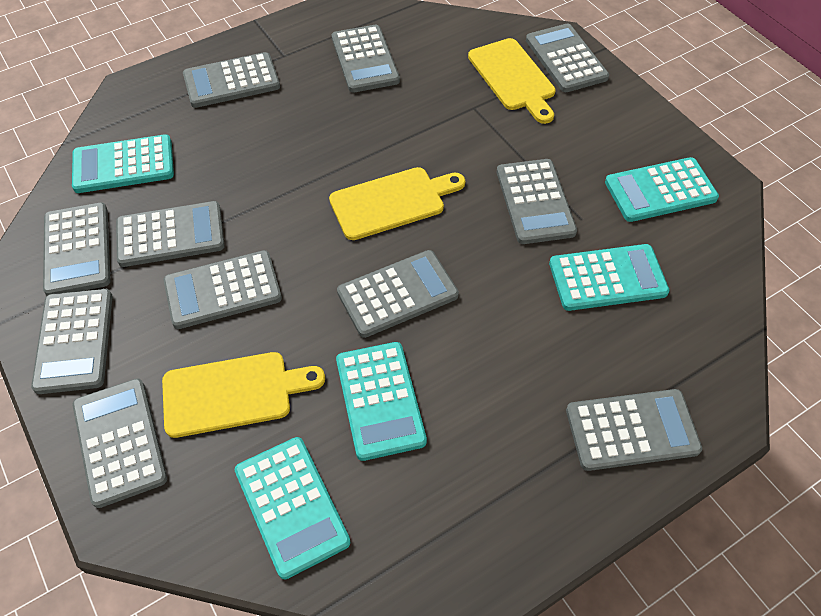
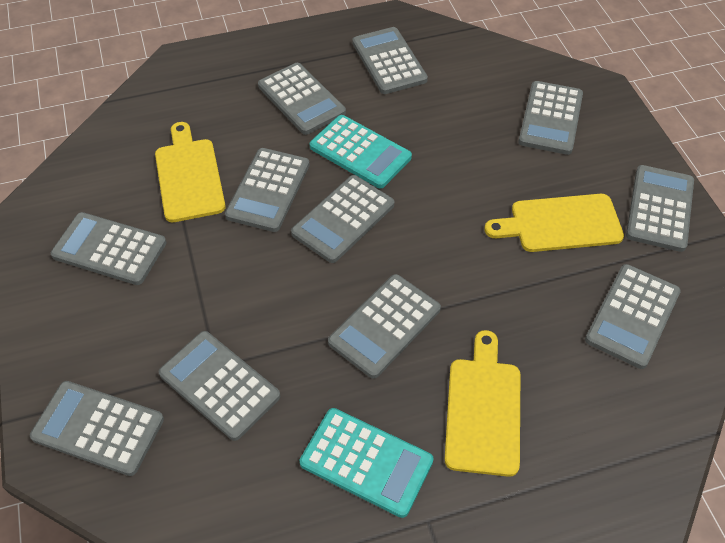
turquoise calculator: [72,134,174,193] [235,437,350,579] [336,342,427,461] [549,244,670,311] [605,157,719,222] = 5 -> [300,408,433,518] [310,115,412,188] = 2

